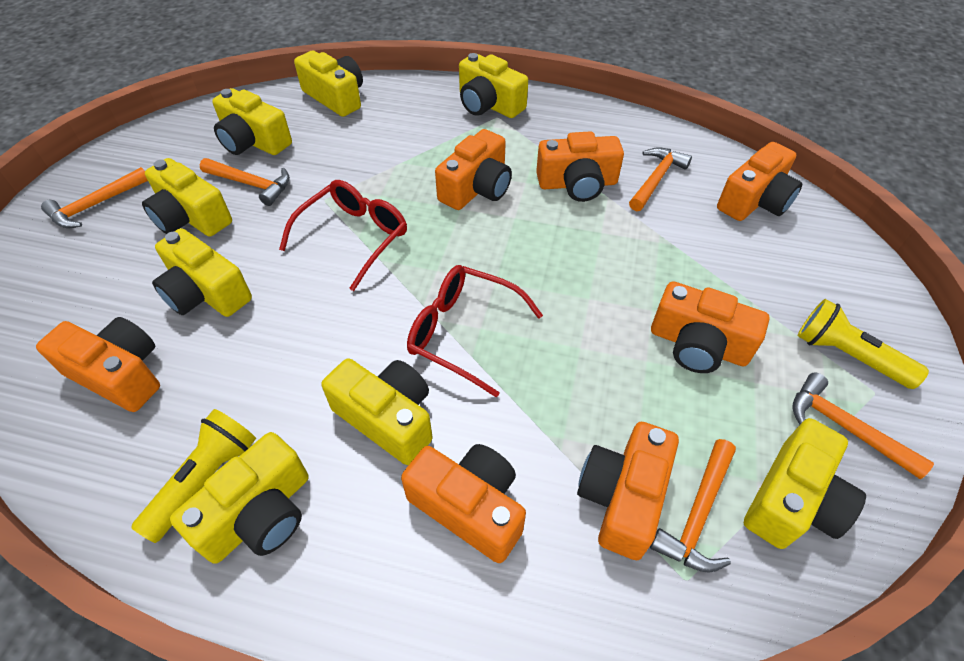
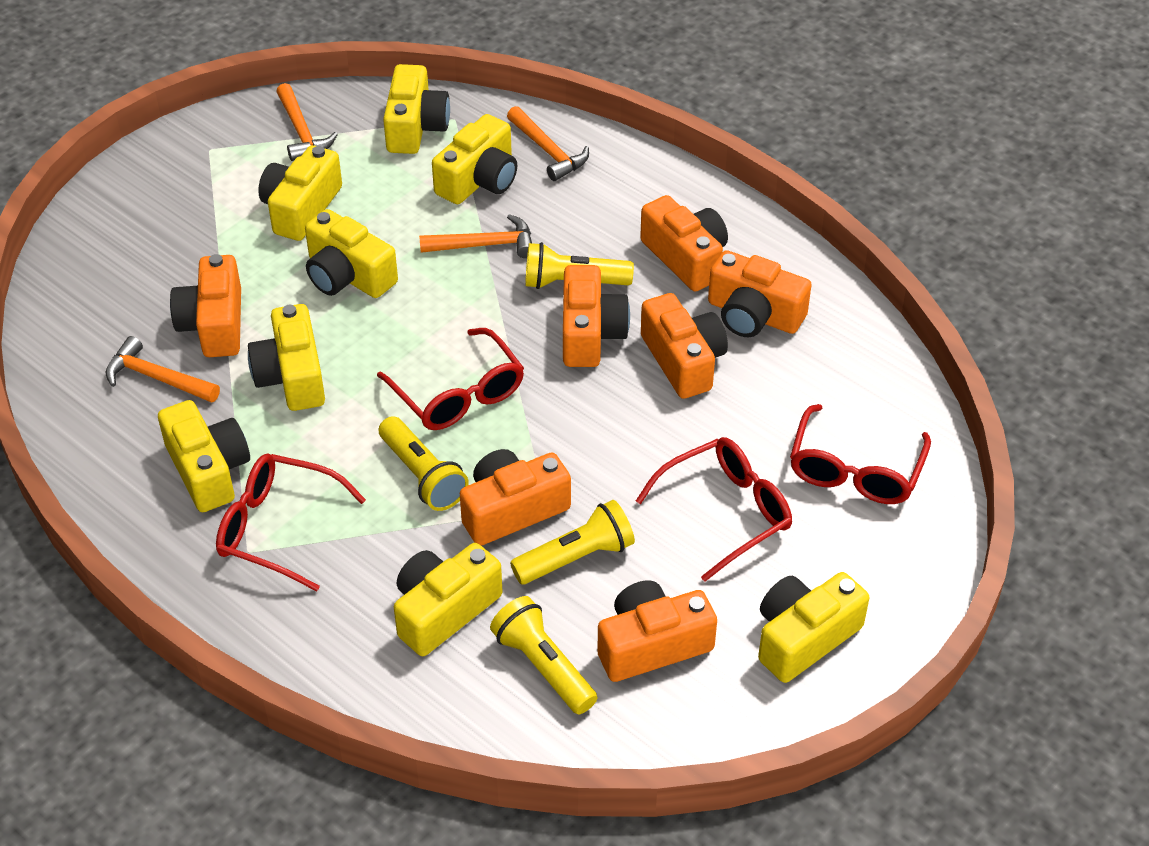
orange hammer: [41,167,148,228] [200,158,290,206] [629,147,692,211] [650,439,736,573] [792,373,934,479] = 5 -> [106,336,220,403] [276,83,338,161] [419,214,532,258] [507,106,589,181] = 4
red glasses: [279,180,407,291] [407,265,543,398] = 2 -> [216,454,366,591] [377,328,524,430] [636,437,792,582] [790,404,931,504] = 4
yellow flashlight: [131,409,256,543] [798,299,929,389] = 2 -> [379,416,469,511] [490,596,597,715] [510,500,635,584] [525,242,634,289] = 4

